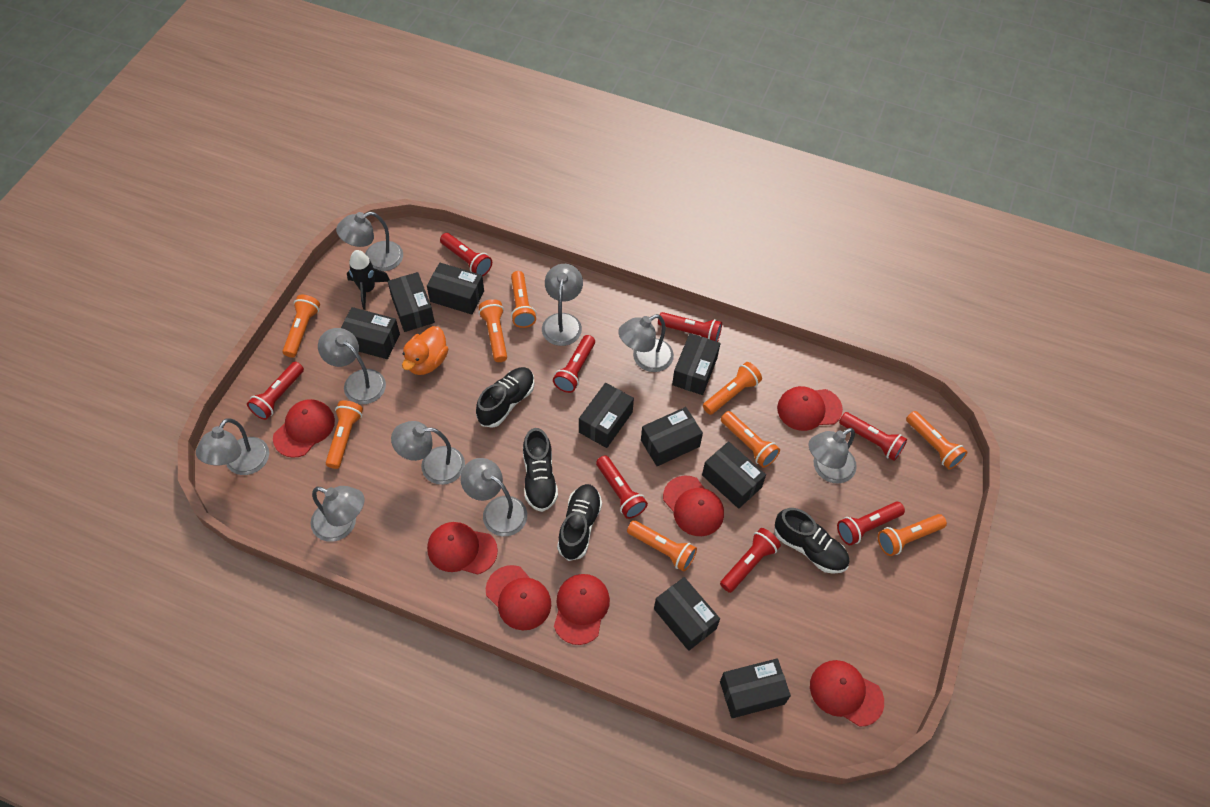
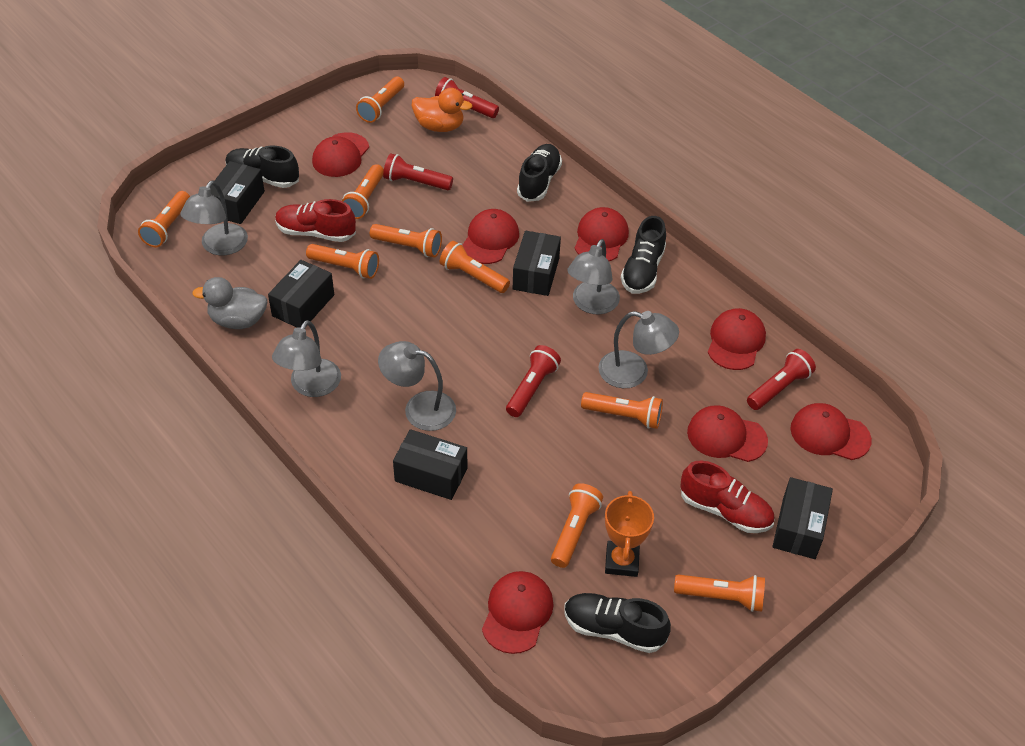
black box: [341,307,400,359] [388,272,435,332] [427,263,484,315] [579,383,634,448] [641,407,703,466] [654,577,720,651] [672,333,720,395] [702,441,766,509] [720,658,791,718] = 9 -> [210,161,265,224] [268,260,334,328] [393,429,467,500] [513,231,561,296] [772,477,833,559] = 5
black rocket: [347,250,390,310] = 1 -> none = 0
grey duck: none = 0 -> [192,277,267,329] = 1
grey lamp: [196,418,269,475] [311,486,365,542] [318,328,386,404] [336,212,403,271] [391,421,465,485] [460,458,527,536] [542,264,583,346] [618,314,674,372] [808,428,857,483] = 9 -> [180,181,248,255] [272,320,341,397] [378,341,456,431] [567,239,620,314] [598,311,679,388] = 5
orange trophy: none = 0 -> [605,491,654,577] = 1
red flashlight: [247,362,304,420] [440,233,492,276] [553,335,595,393] [596,456,648,519] [658,312,722,342] [720,528,781,593] [837,502,905,545] [839,412,907,461] = 8 -> [383,153,453,190] [435,77,499,118] [506,345,561,417] [747,349,816,410] = 4
red shoe: none = 0 -> [275,199,356,242] [680,460,774,533] = 2

